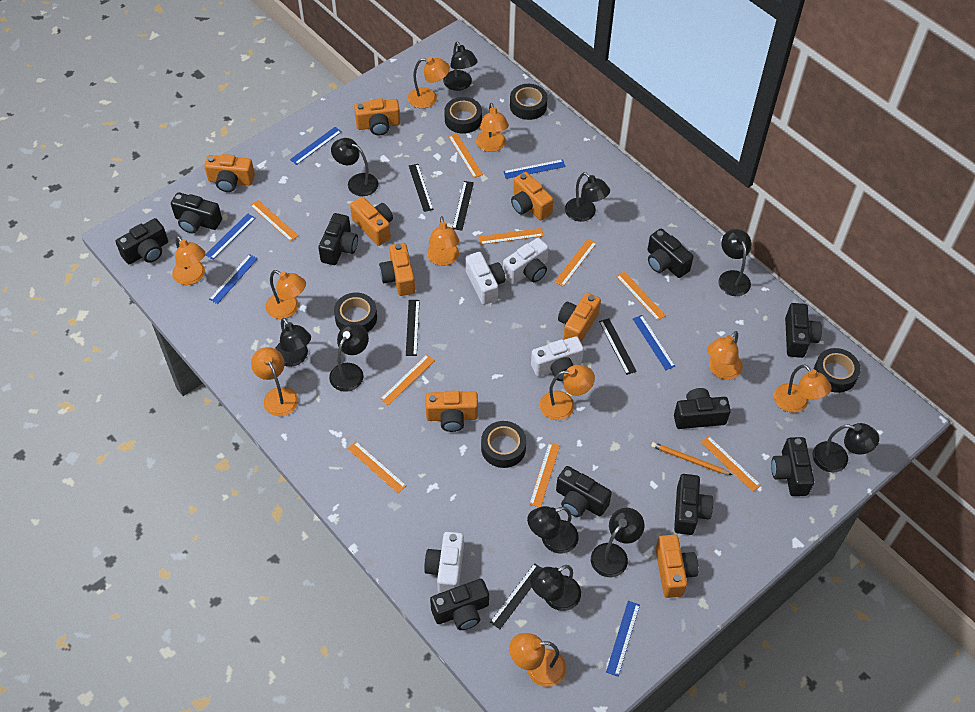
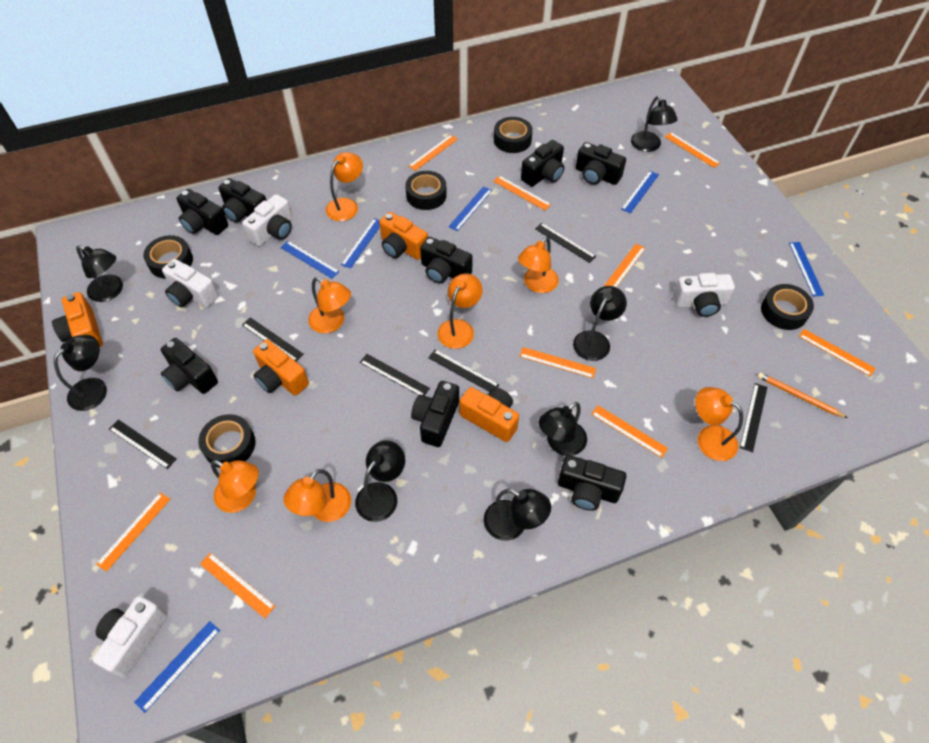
black camera: [116,218,168,264] [171,192,222,233] [318,213,358,265] [430,579,489,630] [556,466,612,517] [647,228,693,278] [674,388,731,429] [674,474,713,535] [771,437,814,496] [785,303,822,358] = 10 -> [161,338,218,394] [177,189,228,235] [218,178,267,223] [411,381,459,447] [420,237,473,284] [521,140,564,187] [558,455,626,511] [576,142,626,185] = 8
black lamp: [275,318,311,367] [329,323,369,392] [331,138,378,196] [443,41,478,91] [527,506,579,554] [530,565,581,611] [565,172,610,222] [591,508,645,577] [718,229,752,296] [813,423,879,473] = 10 -> [54,335,107,411] [76,245,123,302] [355,440,405,522] [484,489,551,541] [539,402,587,456] [573,286,627,361] [631,96,678,152] = 7
black ruler: [406,300,420,356] [409,164,434,212] [452,181,474,231] [490,563,541,629] [599,318,637,375] = 5 -> [109,420,177,469] [242,317,304,361] [360,354,430,396] [428,349,499,392] [535,223,596,263] [739,383,768,453] = 6
orange camera: [204,154,255,192] [350,197,393,246] [354,98,400,135] [379,243,415,296] [426,390,478,432] [511,172,554,220] [558,293,601,342] [655,535,698,598] = 8 -> [52,292,103,347] [253,339,309,396] [379,212,428,260] [459,387,519,442] = 4
orange lamp: [172,236,206,285] [251,347,298,416] [266,270,306,319] [408,57,450,108] [427,216,459,266] [476,103,509,152] [509,633,566,687] [540,365,595,420] [707,331,743,380] [774,364,831,413] = 10 -> [211,460,259,513] [283,469,351,522] [308,277,351,333] [326,152,363,221] [437,274,483,349] [518,237,559,293] [695,387,743,461] = 7

